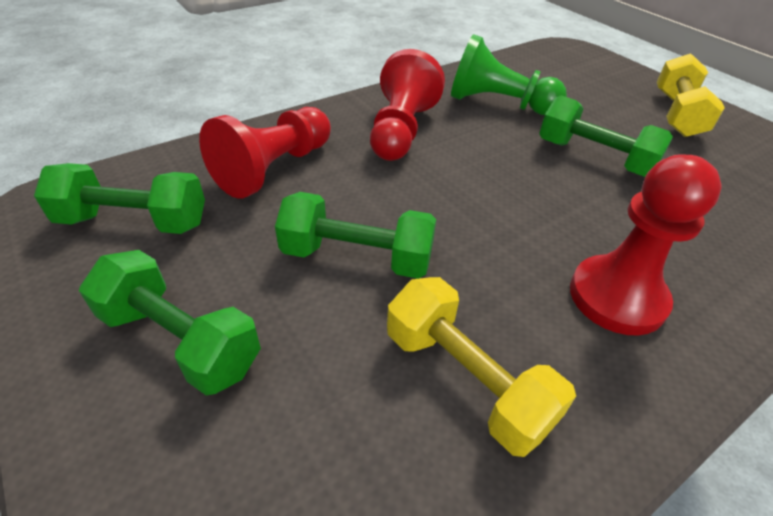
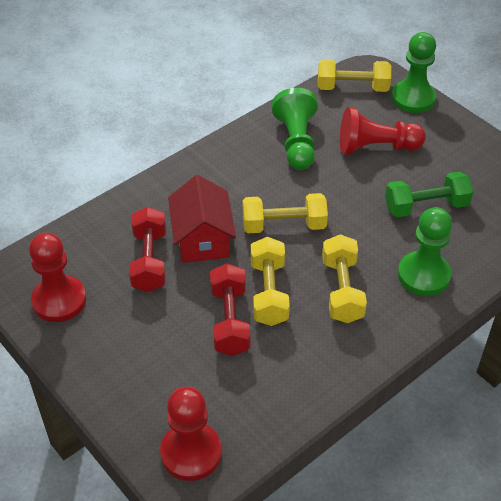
green dumbbell: [34,163,205,234] [79,250,261,396] [275,192,436,279] [539,95,673,177] = 4 -> [385,171,473,217] = 1
green pawn: [451,34,567,115] = 1 -> [272,88,318,170] [392,32,436,113] [398,207,452,296] = 3
red dumbbell: none = 0 -> [129,207,166,292] [210,263,250,356] = 2
red house: none = 0 -> [168,175,236,263] = 1
yellow dumbbell: [387,277,576,457] [657,53,725,137] = 2 -> [243,193,328,233] [251,237,290,326] [318,59,391,92] [322,234,367,323] = 4

